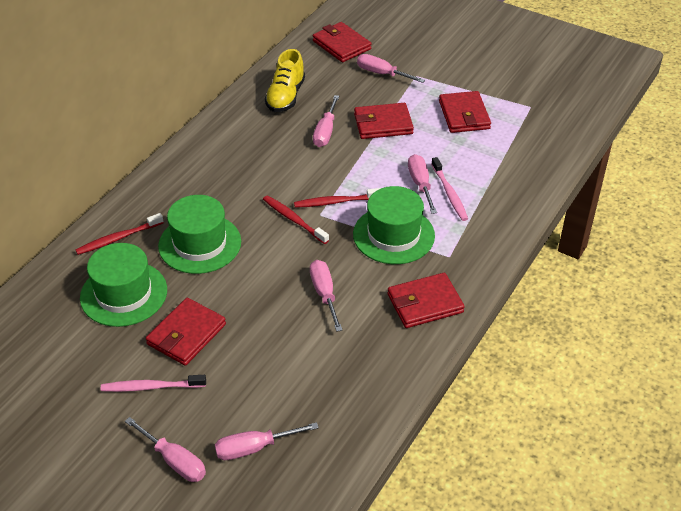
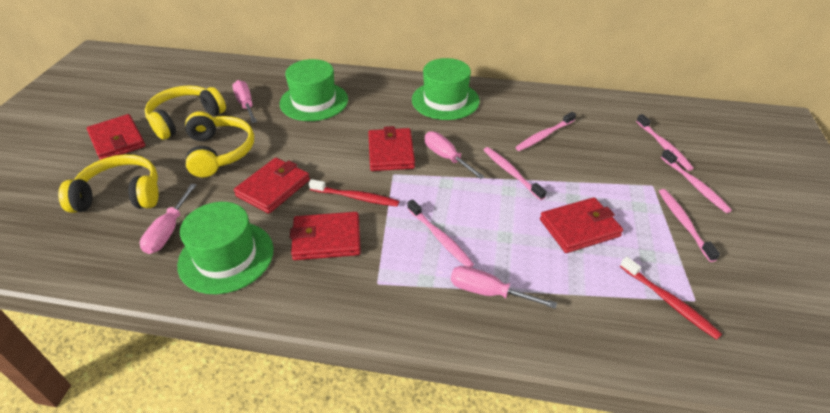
pink screwdriver: [125,417,206,482] [215,422,319,460] [310,260,342,332] [313,95,339,147] [357,54,425,83] [408,154,437,214] = 6 -> [140,184,197,254] [232,80,257,123] [425,131,485,179] [451,266,557,309] = 4
pink toothbrush: [101,375,206,392] [431,157,468,221] = 2 -> [407,199,474,267] [484,147,547,200] [515,112,576,151] [636,114,694,171] [659,189,720,262] [661,149,732,213] = 6
red toothbrush: [75,213,164,255] [263,196,329,244] [294,188,381,208] = 3 -> [309,179,399,207] [620,257,722,340] = 2
yellow headphones: none = 0 -> [58,154,158,213] [145,85,226,140] [185,111,254,178] = 3
yellow shoe: [265,49,305,112] = 1 -> none = 0

